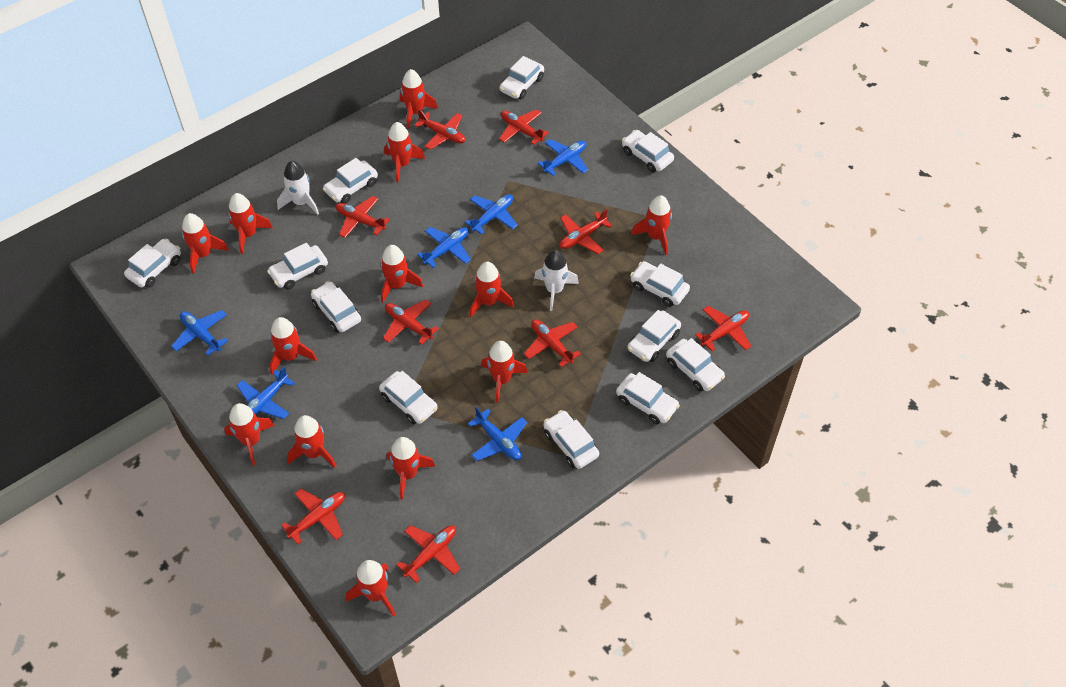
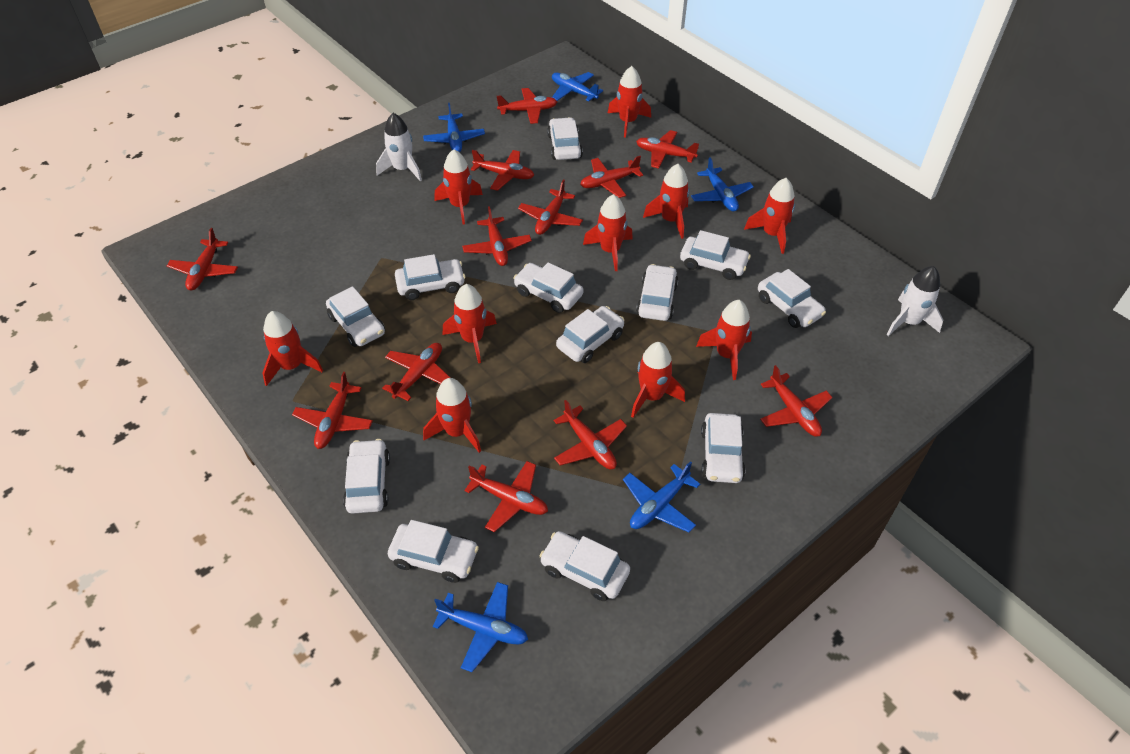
blue plane: [171,310,228,355] [236,367,294,419] [417,227,471,268] [465,194,518,234] [468,407,527,461] [538,139,588,176] = 6 -> [423,103,485,152] [433,582,528,672] [552,72,603,102] [623,461,700,532] [691,158,754,211] = 5
red plane: [281,489,345,544] [336,196,390,238] [383,299,439,345] [396,525,460,583] [414,109,465,150] [499,109,549,145] [524,319,581,367] [560,209,612,254] [695,306,751,351] = 9 -> [167,228,238,290] [292,372,373,449] [382,343,451,401] [462,206,532,266] [464,461,548,532] [471,150,534,191] [497,88,557,124] [518,180,583,235] [554,400,627,469] [580,156,643,198] [636,130,699,169] [760,365,832,436] = 12
red rocket: [182,213,229,274] [224,403,275,466] [228,193,273,254] [270,317,317,375] [287,415,337,468] [346,560,395,617] [381,245,423,303] [384,122,425,182] [387,437,435,500] [400,69,438,129] [470,262,514,317] [481,341,528,403] [631,195,672,255] = 13 -> [262,311,323,386] [423,378,481,453] [435,149,483,224] [442,284,497,363] [583,194,633,271] [608,66,651,138] [631,342,685,418] [643,164,690,239] [696,300,752,380] [744,178,795,254] = 10

